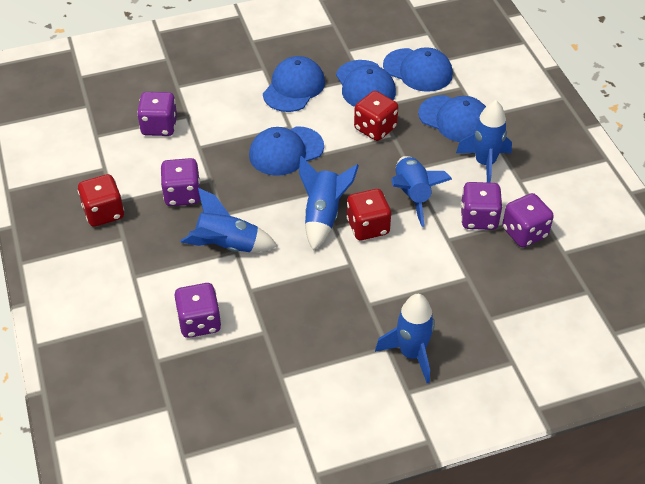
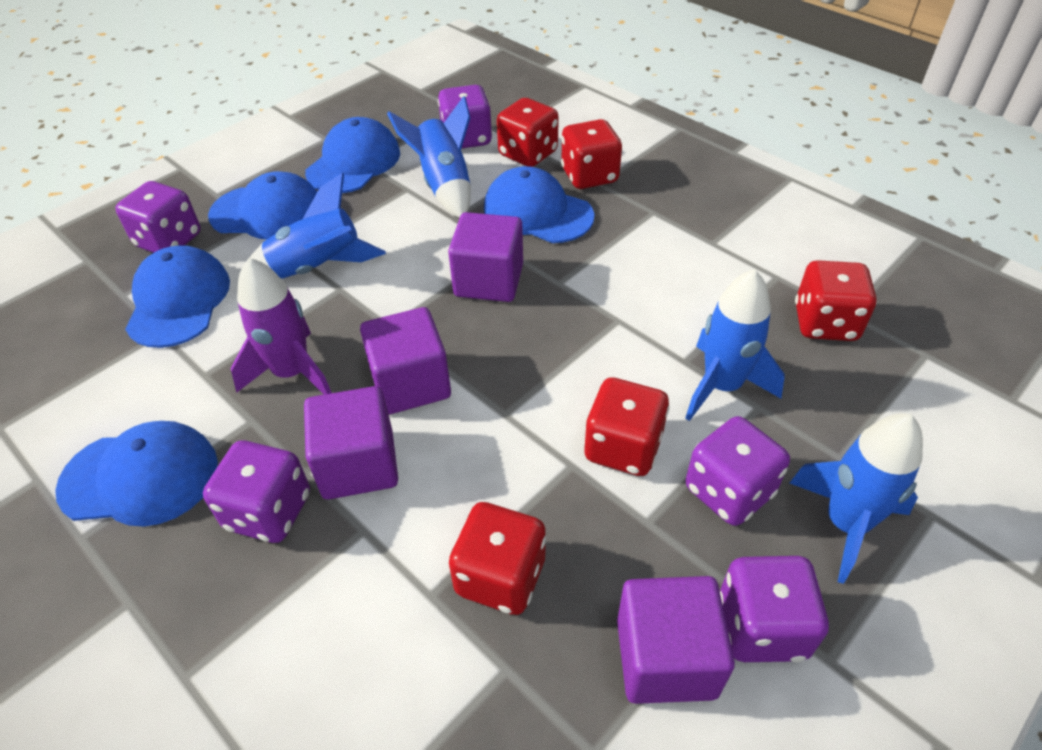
blue rocket: [181,188,277,252] [299,156,359,250] [375,294,435,383] [391,156,452,227] [456,100,512,183] = 5 -> [249,173,386,279] [387,96,471,218] [685,269,785,421] [790,413,923,584] = 4
purple cube: none = 0 -> [304,386,398,499] [360,307,451,415] [448,212,523,302] [617,576,735,704] = 4
purple rocket: none = 0 -> [231,258,332,395] = 1
red dice: [78,174,124,227] [347,189,391,240] [354,91,398,141] = 3 -> [449,502,546,615] [497,98,559,167] [561,119,622,189] [584,377,670,476] [795,260,877,341] = 5

